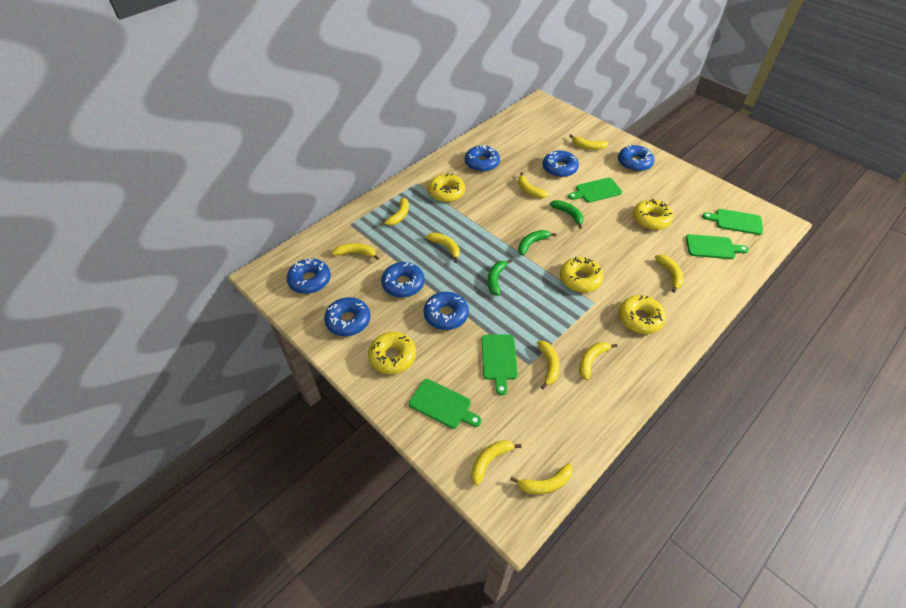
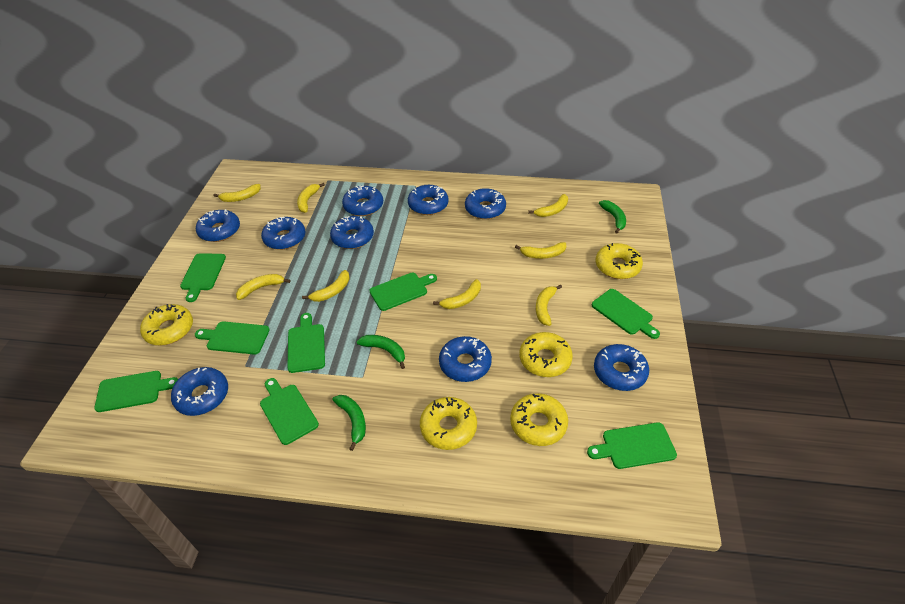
blue donut: [287,259,331,294] [324,297,370,336] [381,262,425,298] [424,292,469,330] [465,145,500,172] [543,150,579,177] [618,145,654,172] = 7 -> [171,367,228,416] [196,209,240,242] [261,217,306,250] [330,216,374,249] [342,186,383,216] [408,185,449,215] [439,336,492,382] [465,188,506,219] [594,344,649,391] = 9
green cutting board: [409,379,481,429] [481,334,518,395] [568,178,622,203] [686,234,749,259] [702,209,763,235] = 5 -> [94,371,178,412] [180,253,226,302] [195,321,270,354] [260,378,319,445] [287,313,325,373] [369,273,437,311] [587,422,677,469] [592,289,660,339] = 8
yellow banana: [332,243,379,260] [380,198,409,226] [426,232,460,263] [471,440,522,486] [510,463,573,495] [518,172,549,198] [537,341,560,389] [570,134,609,150] [579,342,617,380] [655,255,684,293] = 10 -> [214,184,261,202] [236,274,291,300] [297,183,325,213] [302,270,350,302] [433,279,481,309] [515,242,566,259] [528,194,568,217] [536,285,562,326] = 8

